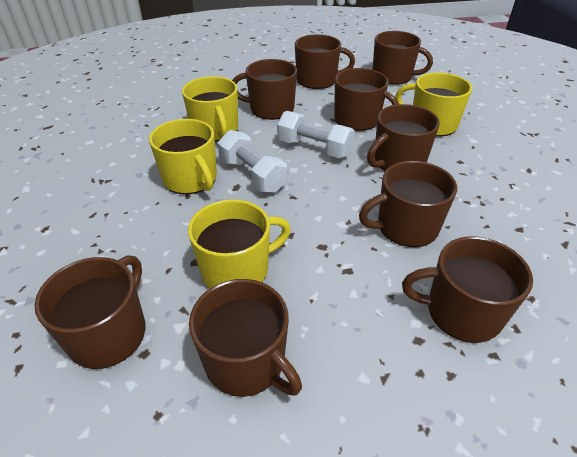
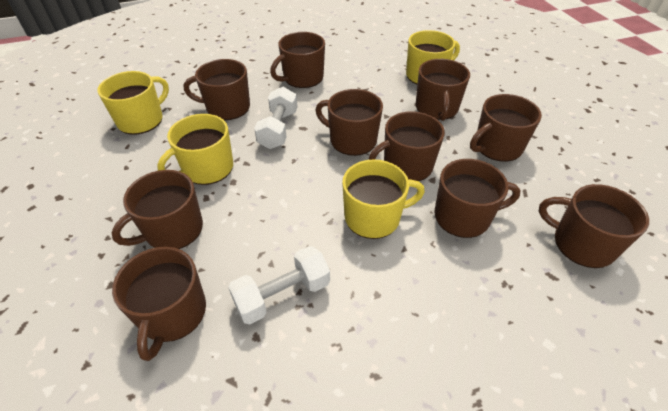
brown mug: [34,255,146,369] [189,279,302,397] [232,59,297,120] [295,34,355,89] [334,68,399,131] [359,161,457,247] [367,104,440,171] [373,31,433,85] [402,237,533,343] = 9 -> [111,170,203,249] [112,247,206,361] [184,59,250,120] [270,32,325,88] [316,89,383,156] [368,111,445,181] [416,59,470,121] [434,159,521,238] [470,94,542,162] [539,184,649,268] = 10

